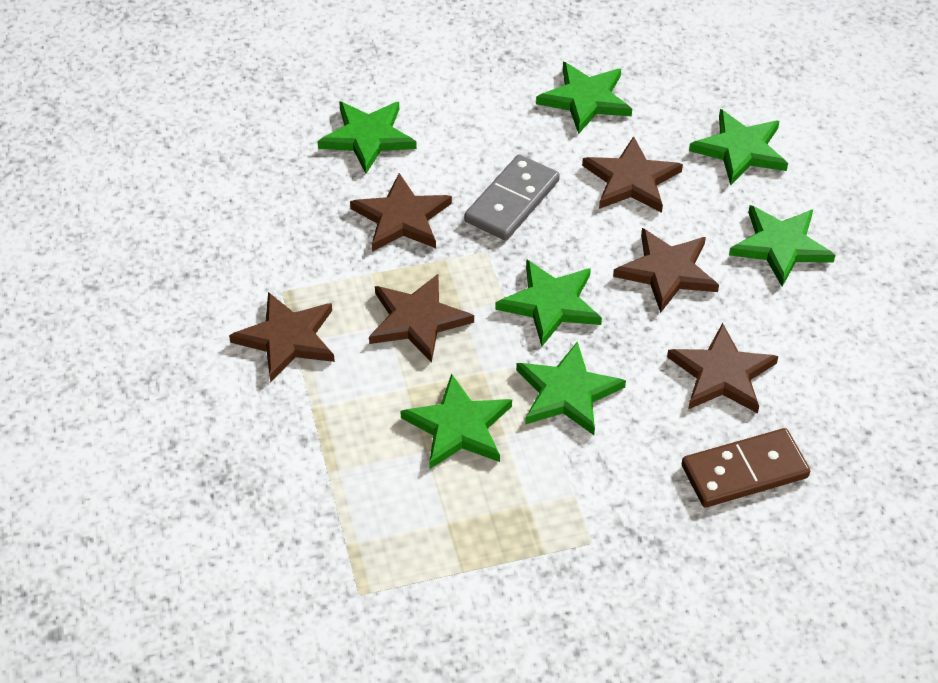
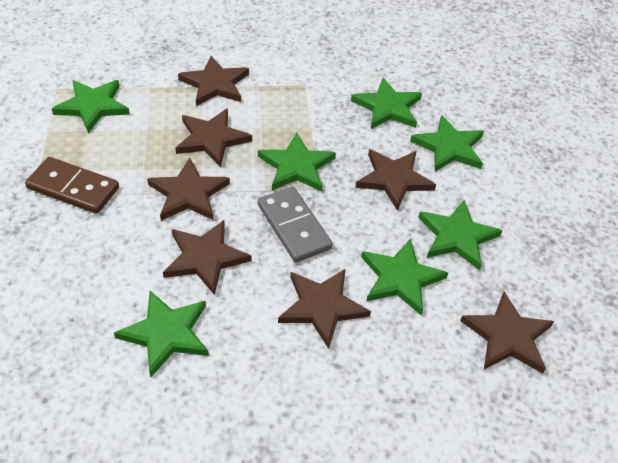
brown star: [229,292,335,382] [350,173,452,252] [369,274,474,363] [582,136,683,213] [613,228,719,313] [667,323,778,413] = 6 -> [147,158,230,221] [163,220,252,295] [175,108,252,167] [178,56,249,106] [278,269,371,349] [355,149,436,211] [460,292,554,373] = 7

